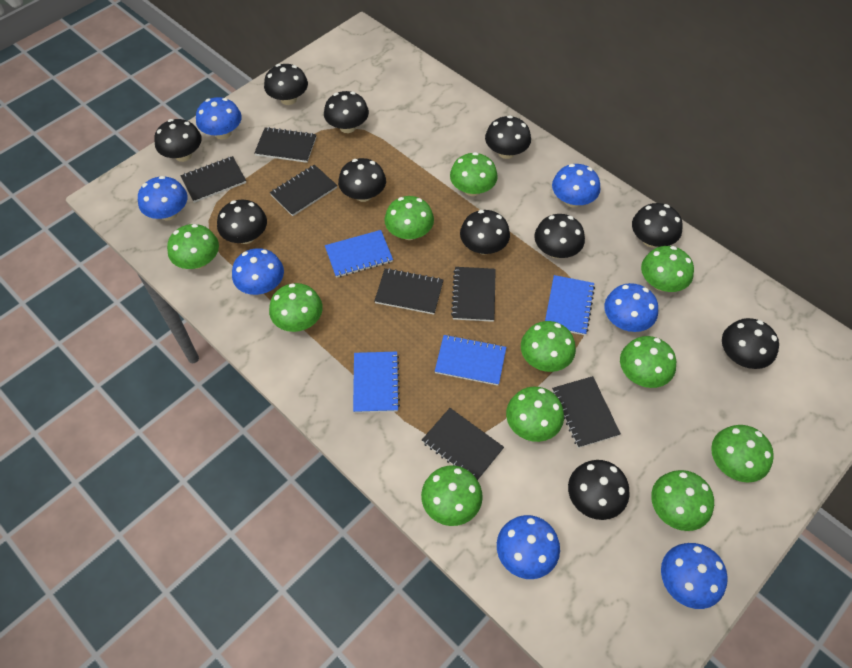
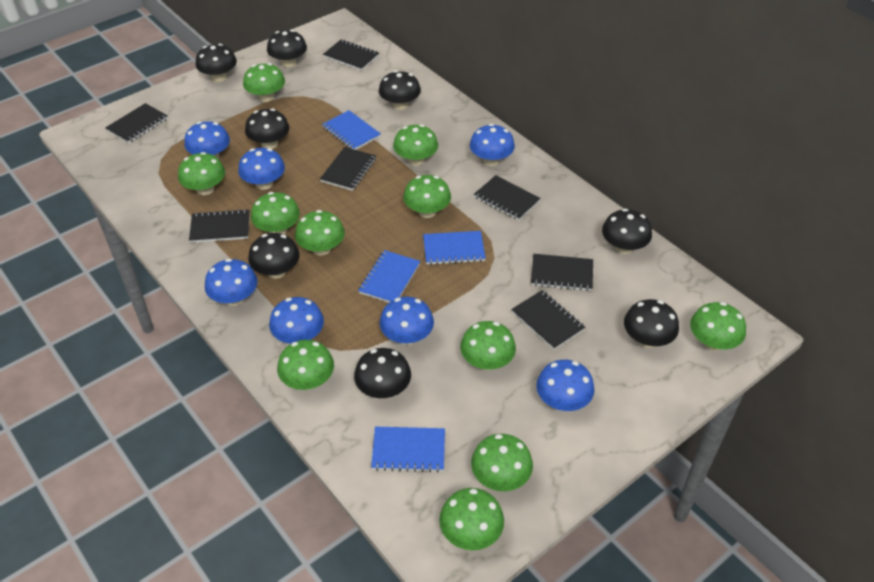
black mushroom: [154,119,202,162] [217,200,267,244] [264,64,308,105] [324,91,369,133] [338,158,386,202] [460,210,510,254] [485,115,531,159] [534,214,585,258] [568,460,629,520] [632,203,683,248] [722,318,779,369] = 11 -> [196,44,237,82] [245,108,289,149] [248,233,299,279] [267,30,307,67] [354,348,411,398] [379,70,421,110] [602,209,652,254] [624,299,679,348] = 8

